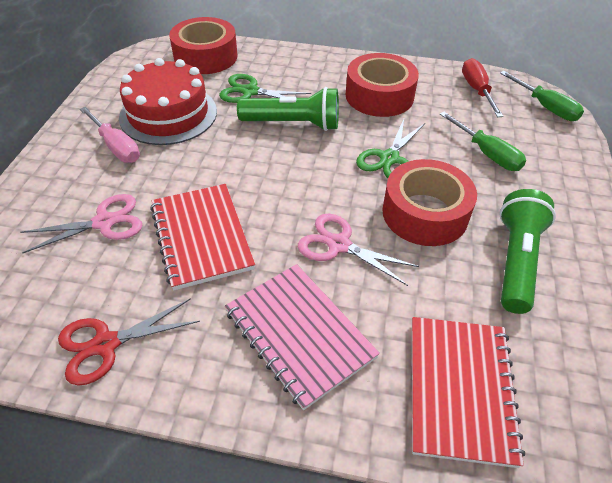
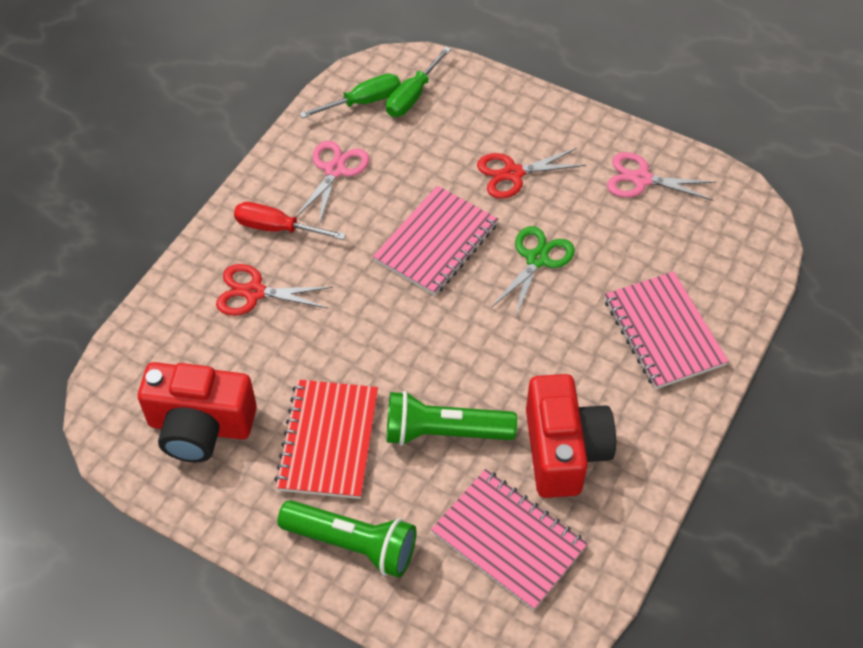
green scissors: [219,74,311,103] [356,119,425,178] = 2 -> [491,226,575,319] = 1
pink notebook: [225,264,380,410] = 1 -> [373,186,498,296] [431,469,588,611] [604,272,729,389] = 3
pink screwdriver: [80,107,140,163] = 1 -> none = 0
red cake: [119,58,217,145] = 1 -> none = 0
red camera: none = 0 -> [138,362,257,463] [526,374,616,498] = 2
red notebook: [150,184,255,290] [412,317,525,468] = 2 -> [274,379,378,499] = 1
red scissors: [58,298,200,386] = 1 -> [216,264,333,316] [477,148,586,199] = 2
red tape: [169,17,237,74] [346,53,419,117] [382,159,477,246] = 3 -> none = 0

